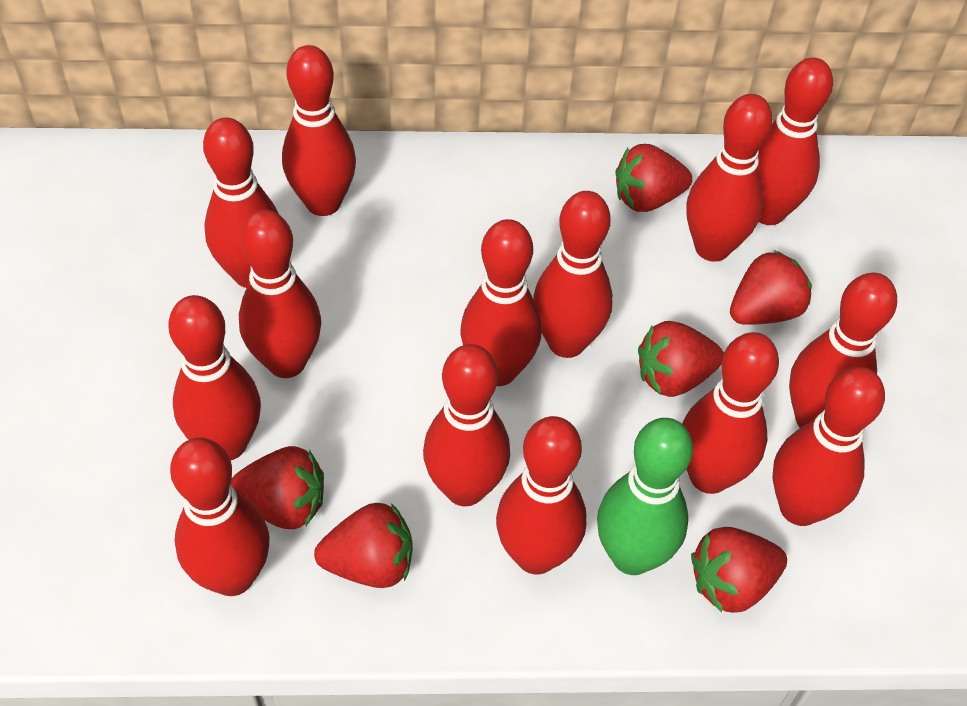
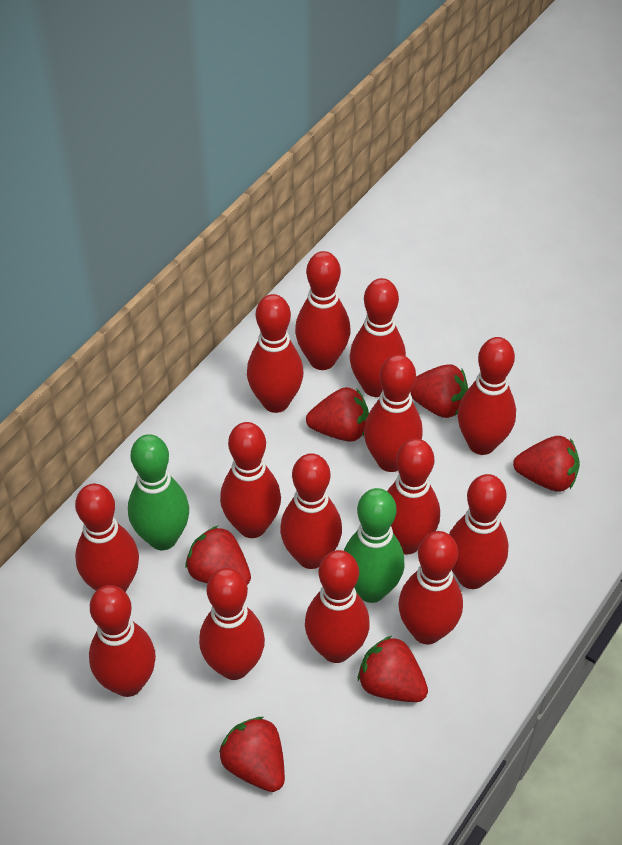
green bowling pin: [597,418,693,575] = 1 -> [128,434,189,550] [344,488,405,603] = 2

